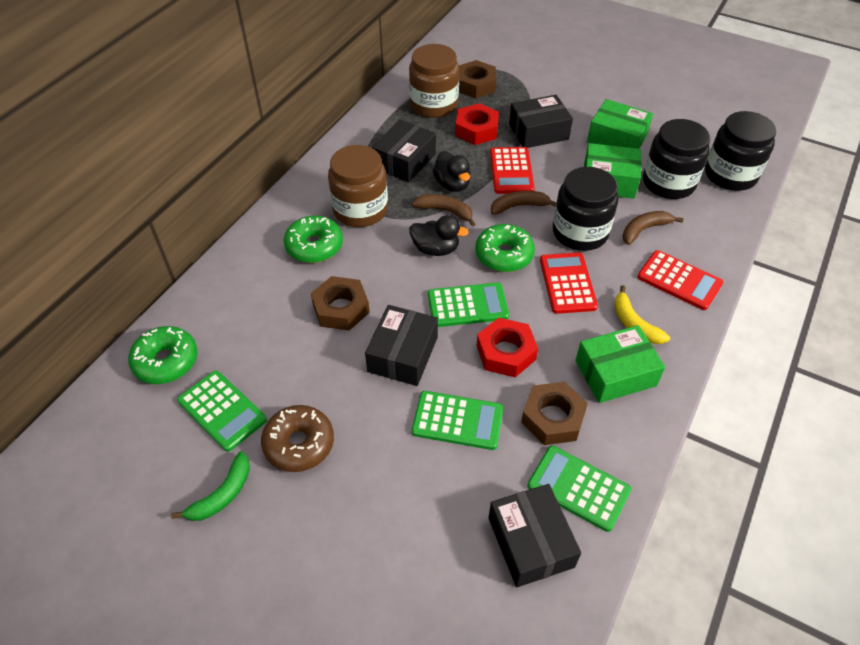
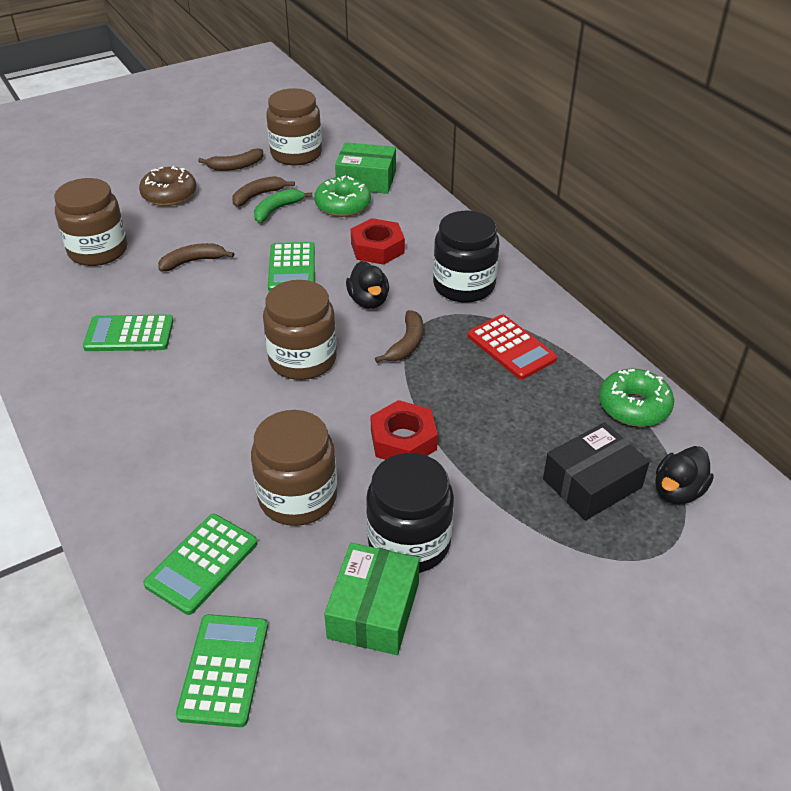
black box: [365,305,438,386] [372,119,436,182] [489,484,581,587] [509,95,573,148] = 4 -> [543,422,650,520] = 1
black jar: [553,167,618,251] [643,119,710,199] [705,111,776,191] = 3 -> [366,453,454,573] [433,211,500,303] = 2
brown banana: [412,194,476,227] [491,191,556,215] [622,211,683,245] = 3 -> [158,243,234,271] [198,149,263,171] [232,176,295,207] [375,310,423,363] = 4
brown jar: [328,145,388,227] [409,44,459,118] = 2 -> [54,178,127,266] [251,410,337,526] [263,280,337,380] [266,88,322,166] = 4
brown nut: [311,276,370,331] [459,60,496,98] [521,382,588,445] = 3 -> none = 0
green box: [575,325,665,403] [584,143,641,199] [587,99,653,149] = 3 -> [324,543,420,655] [335,142,396,194] = 2
green donut: [128,326,198,384] [284,216,343,263] [475,224,535,272] = 3 -> [314,176,371,217] [599,369,674,427] = 2
red calculator: [490,147,535,194] [540,252,598,314] [637,250,723,310] = 3 -> [468,314,557,380] = 1
yellow banana: [614,285,670,344] = 1 -> none = 0

